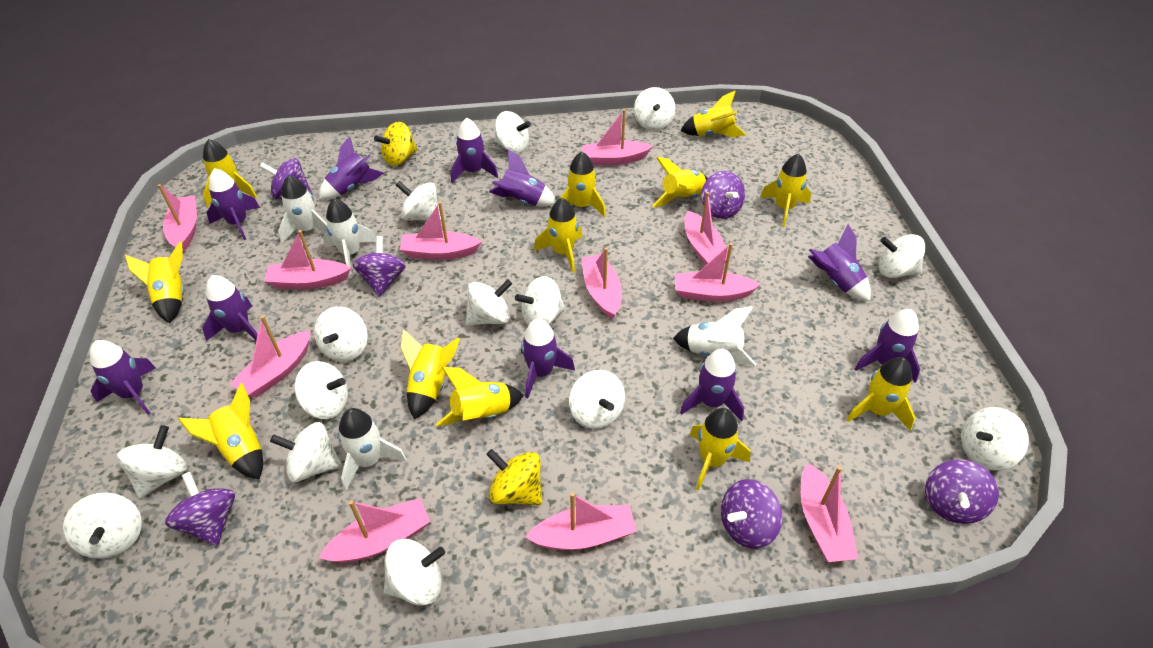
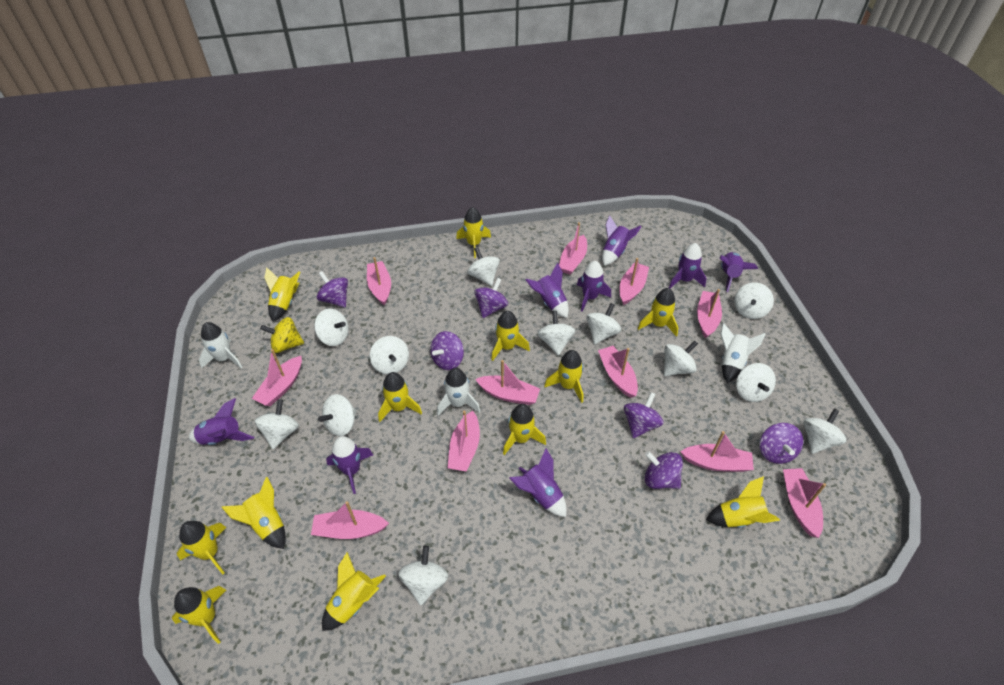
purple rocket: [90,340,156,415] [202,275,258,341] [207,168,260,240] [319,136,384,200] [451,118,498,183] [489,149,556,206] [521,318,575,399] [680,349,744,421] [808,224,871,301] [854,309,920,383] = 10 -> [188,398,254,445] [326,436,373,494] [509,449,567,517] [525,262,569,318] [577,261,611,312] [602,215,642,266] [669,243,707,289] [720,252,758,292] = 8
white rocket: [278,175,327,243] [323,198,376,274] [338,408,407,491] [673,306,756,366] = 4 -> [199,322,242,368] [437,368,480,415] [720,323,765,383] = 3
white spinning top: [63,493,142,559] [117,425,187,498] [270,422,342,482] [294,361,348,419] [314,307,368,362] [384,539,445,605] [396,181,441,221] [466,279,512,326] [494,111,531,153] [515,276,565,325] [569,370,625,429] [634,87,676,130] [879,234,926,278] [961,407,1029,471] = 14 -> [254,399,299,449] [314,309,348,346] [318,394,357,436] [370,336,409,375] [398,546,448,605] [467,247,500,286] [537,311,576,356] [586,303,621,344] [664,340,698,376] [734,282,774,319] [736,363,776,402] [803,408,846,454] = 12
yellow spinning top: [374,122,418,166] [486,449,542,505] = 2 -> [260,317,304,353] = 1

